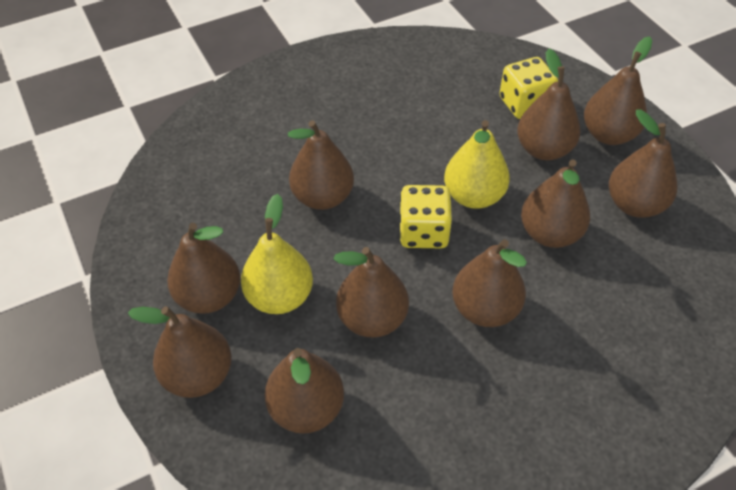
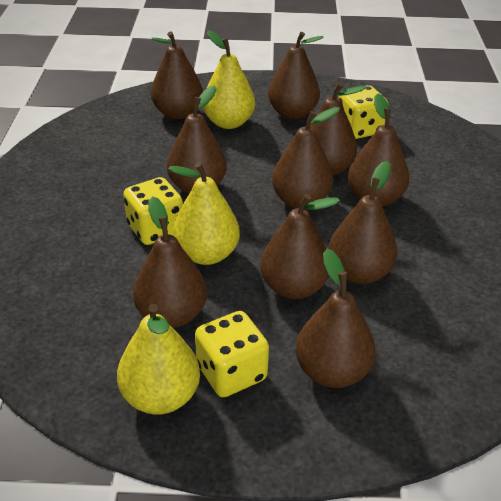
yellow dice: [399,185,452,248] [500,57,558,119] = 2 -> [124,177,183,245] [195,311,269,397] [339,85,388,139] = 3
yellow pear: [241,194,313,314] [444,120,510,209] = 2 -> [117,304,200,414] [168,162,240,265] [203,30,255,129] = 3

